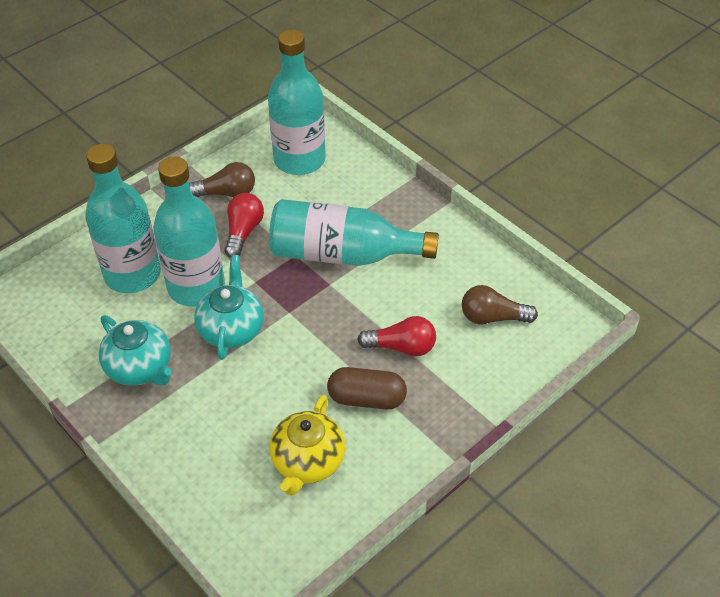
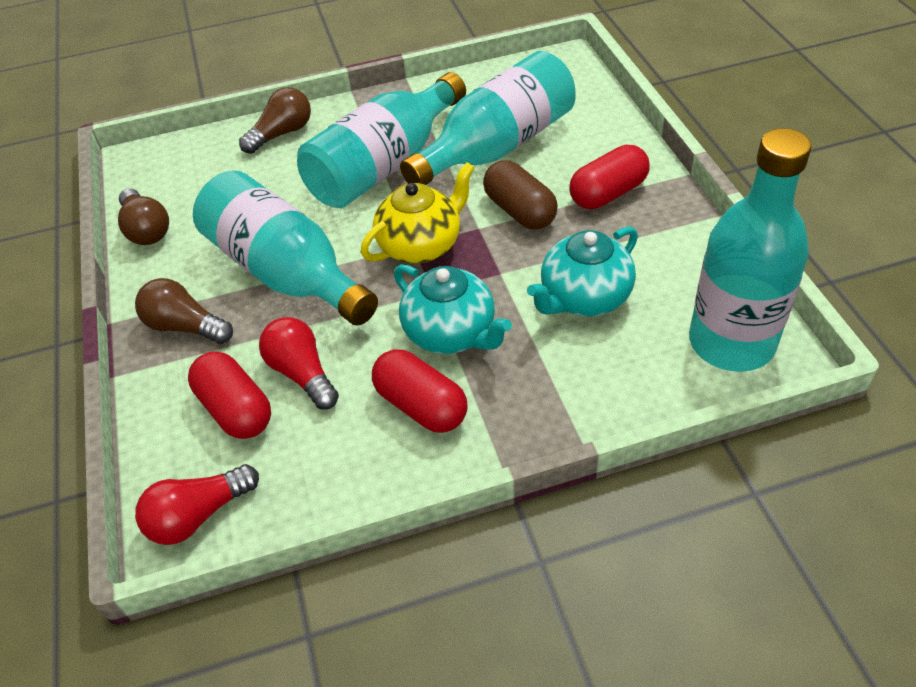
brown light bulb: [189,162,255,197] [462,285,538,325] = 2 -> [118,188,169,245] [135,278,233,344] [239,87,311,154] = 3
red capsule: none = 0 -> [188,351,271,439] [372,349,468,433] [569,145,649,209] = 3

